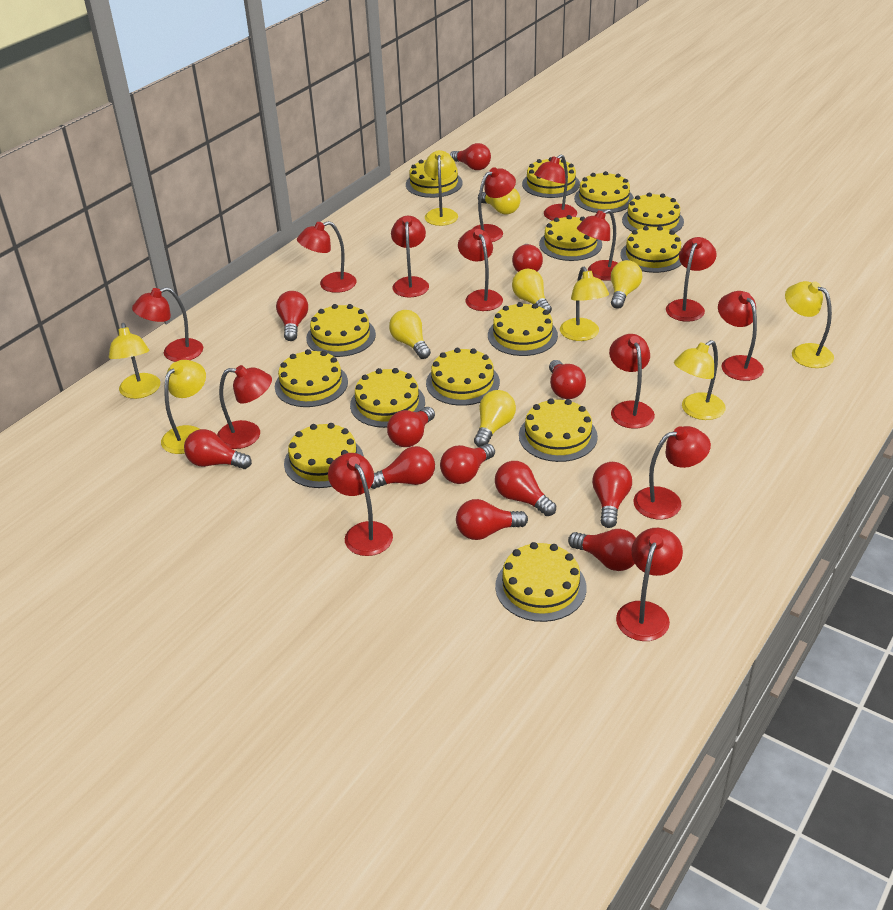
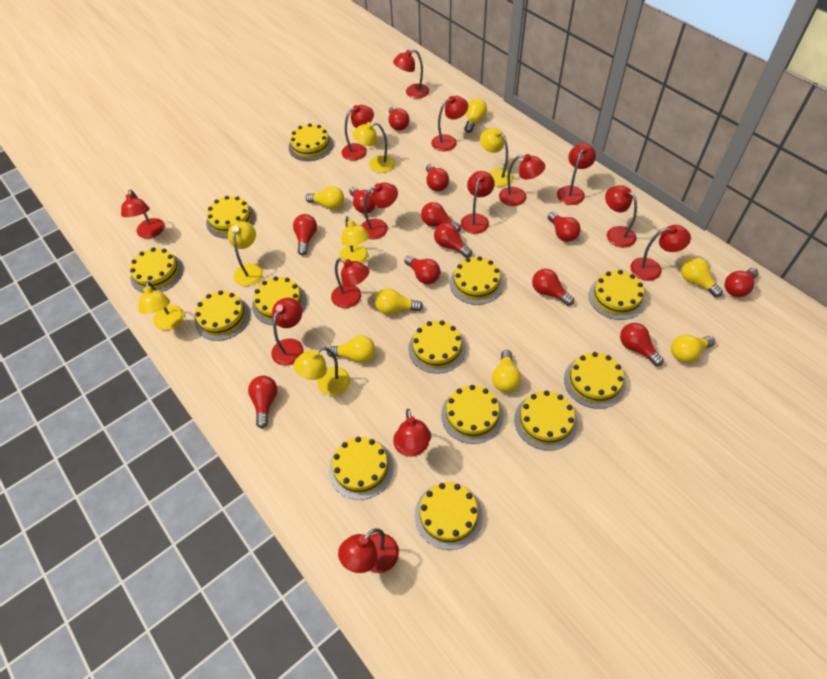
yellow cake: [275,349,348,407] [284,423,364,488] [306,304,376,357] [350,368,425,428] [406,160,463,198] [426,348,500,406] [488,302,558,356] [495,542,587,622] [519,398,598,462] [522,157,580,198] [539,215,602,261] [574,171,634,213] [620,226,682,273] [622,193,684,233] = 14 -> [130,247,184,293] [195,290,250,341] [206,196,256,238] [252,276,307,326] [289,123,333,161] [329,437,394,500] [408,320,466,374] [415,482,483,550] [441,385,503,444] [450,256,504,305] [514,390,578,451] [564,352,626,409] [589,270,646,320] = 13
yellow light bulb: [389,310,431,359] [474,390,516,447] [478,188,520,214] [512,269,552,314] [611,260,643,309] = 5 -> [305,186,344,210] [327,335,375,363] [375,288,423,315] [464,98,487,133] [492,350,521,392] [671,334,715,363] [681,257,723,297] = 7

